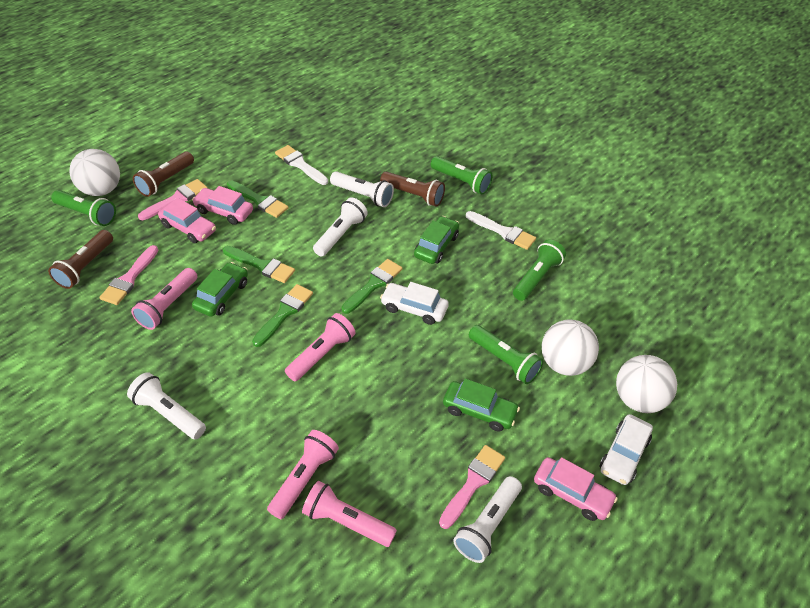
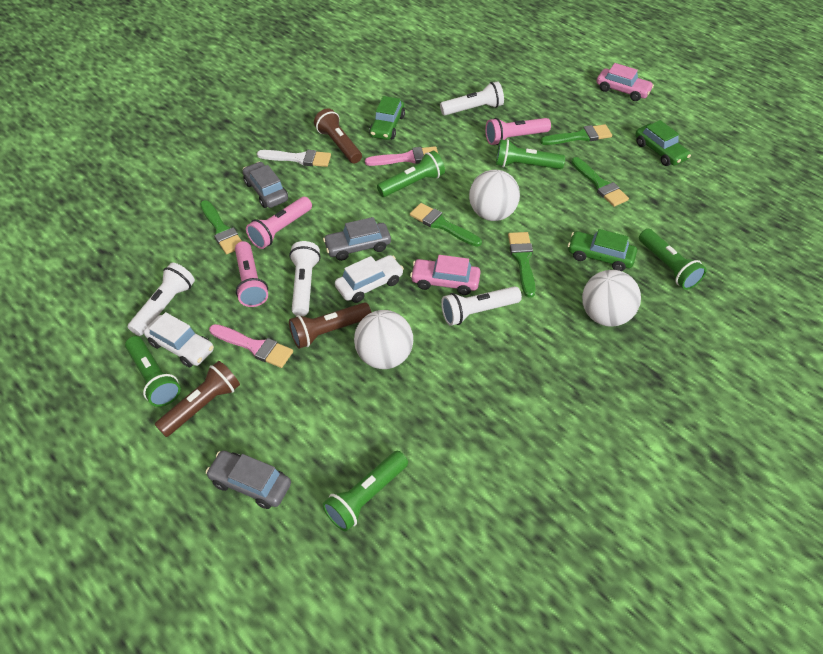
green brush: [223,246,295,283] [227,180,289,218] [252,284,313,347] [341,259,403,314] = 4 -> [200,200,242,254] [410,203,482,247] [508,232,536,298] [540,124,612,145] [571,157,629,207] = 5
green flashlight: [51,190,116,226] [431,156,492,195] [469,325,543,384] [513,239,566,301] = 4 -> [125,336,181,407] [323,451,408,532] [377,151,445,197] [496,139,565,169] [639,229,706,290] = 5
grey car: none = 0 -> [206,451,291,509] [243,162,288,208] [323,217,391,261] = 3
pink brush: [99,245,158,305] [138,179,208,220] [439,445,505,529] = 3 -> [209,324,293,368] [365,146,438,166] = 2
pink car: [158,198,216,243] [192,186,253,225] [534,457,618,521] = 3 -> [410,255,481,295] [597,63,654,101] = 2
pink flashlight: [131,268,198,330] [267,430,339,519] [285,313,356,381] [302,481,397,547] = 4 -> [235,241,268,307] [246,197,312,249] [485,118,551,145] = 3
white brush: [275,145,328,185] [466,211,536,250] = 2 -> [257,150,331,167] = 1

